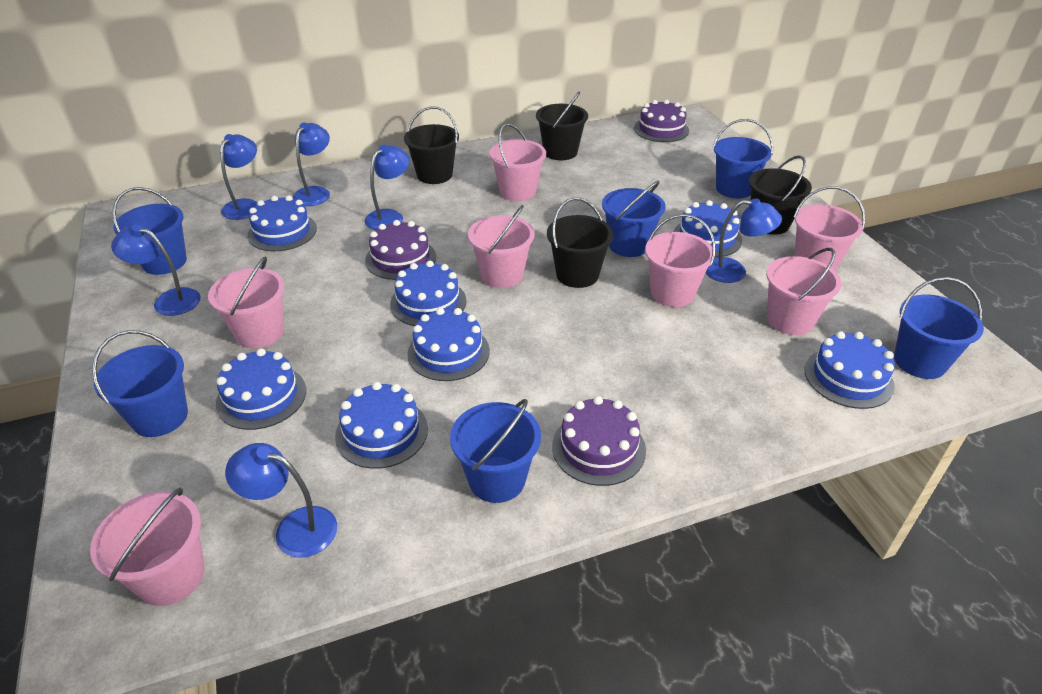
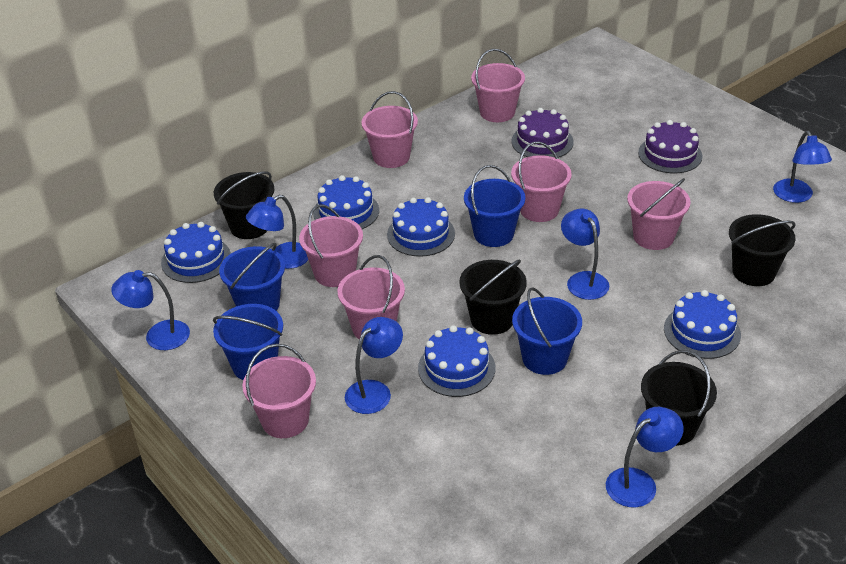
blue bucket: [92,330,188,437] [112,187,187,275] [450,399,541,503] [602,181,666,257] [713,119,773,199] [894,277,984,379] = 6 -> [213,304,283,380] [219,243,285,311] [464,165,525,247] [512,287,582,375] = 4
blue cake: [216,349,306,430] [247,195,317,251] [335,382,428,469] [390,261,466,326] [407,308,490,381] [674,200,742,257] [805,331,895,409] = 7 -> [161,222,231,283] [313,175,379,229] [387,197,455,257] [418,325,496,397] [664,290,741,359] = 5
purple cake: [365,220,436,280] [552,396,646,486] [634,100,689,142] = 3 -> [511,108,574,158] [638,120,703,173] = 2

